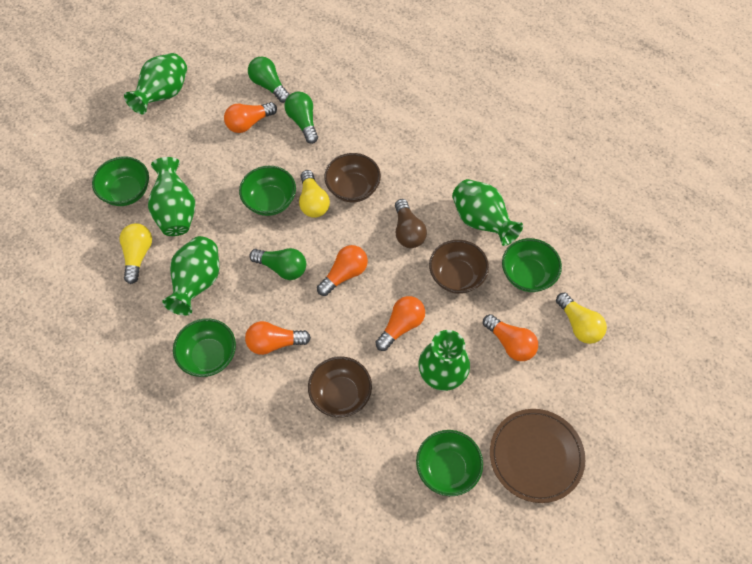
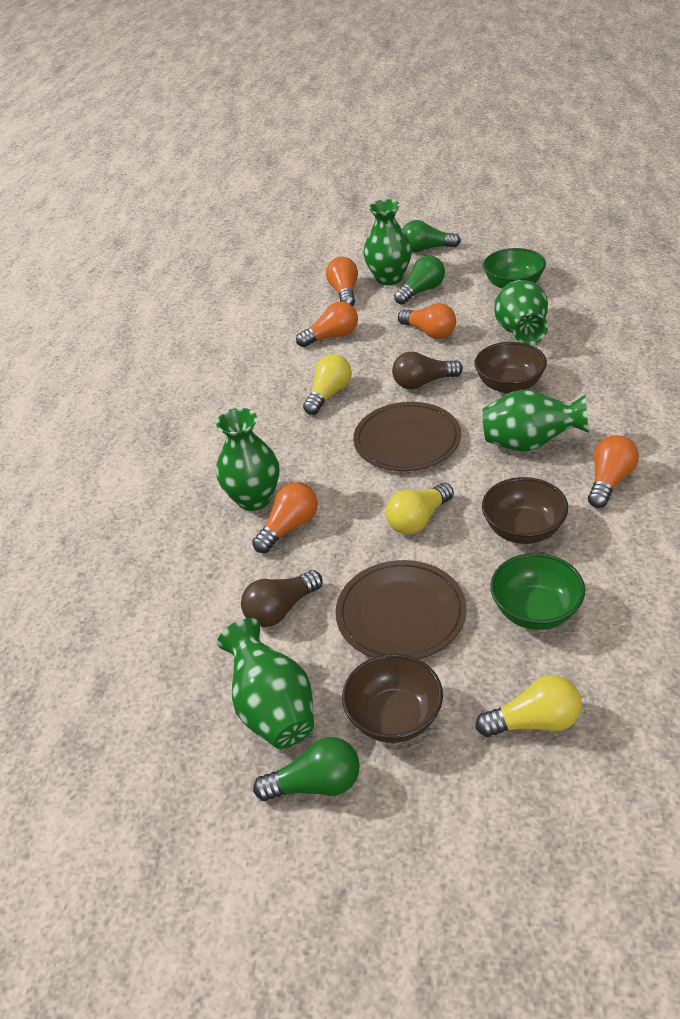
brown light bulb: [395,199,427,248] = 1 -> [241,570,322,627] [392,352,463,389] = 2
brown plate: [490,409,585,503] = 1 -> [335,560,466,659] [353,402,461,471] = 2
green bowl: [92,157,149,206] [173,318,236,377] [239,166,296,216] [416,430,483,496] [502,238,562,292] = 5 -> [483,248,546,288] [490,553,585,630] = 2

